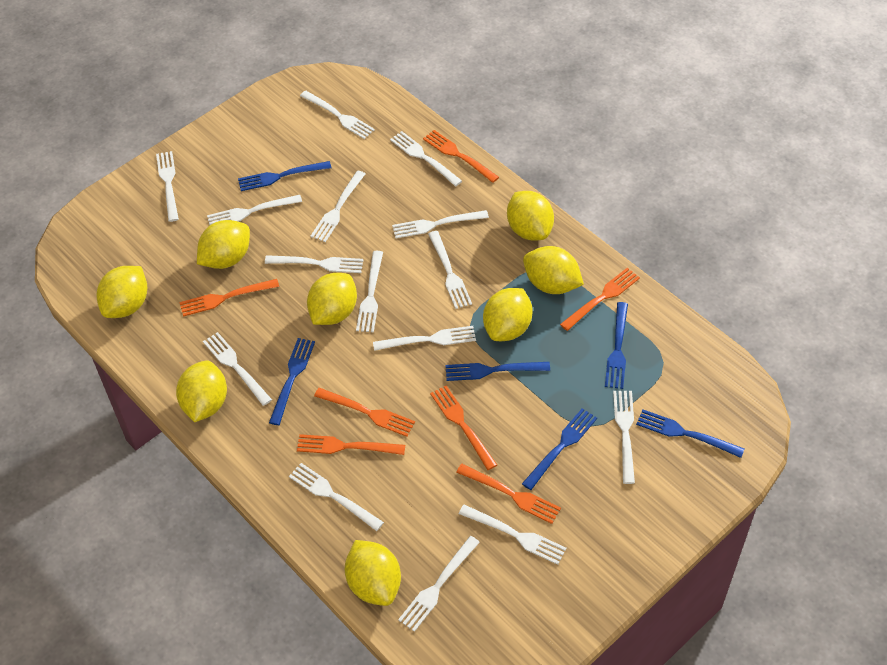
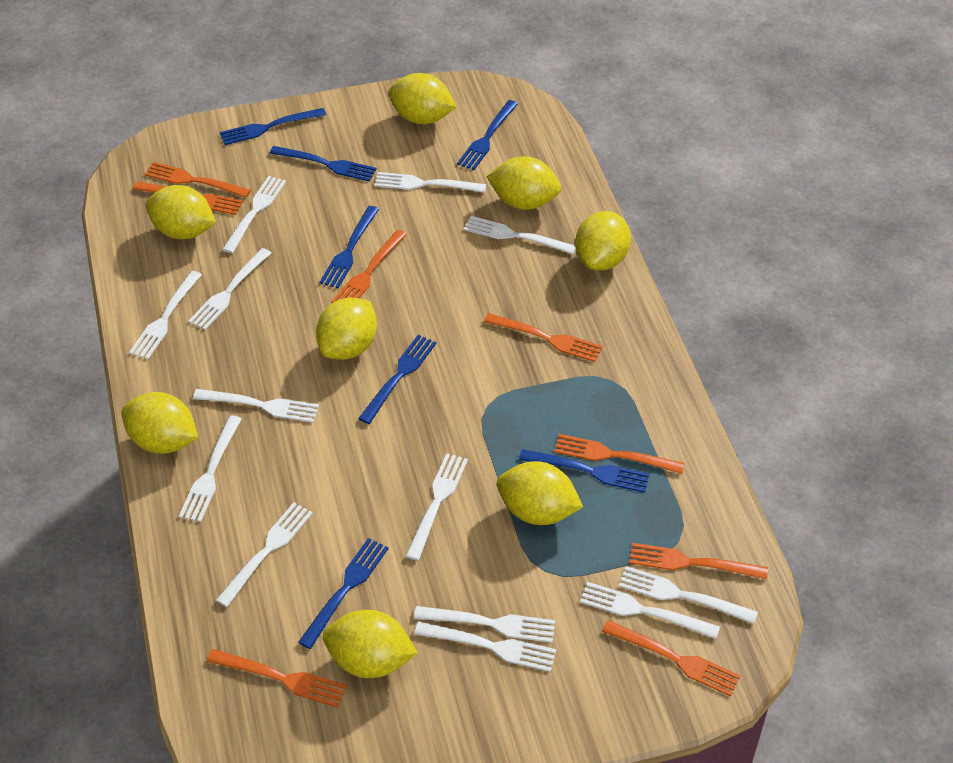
blue fork: [238,161,331,191] [269,338,315,425] [446,362,550,381] [522,408,597,490] [605,302,628,389] [636,410,744,458] = 6 -> [220,108,326,145] [270,146,376,182] [298,538,389,649] [319,206,379,288] [358,335,437,424] [457,100,518,170] [519,449,650,493] = 7
orange fork: [179,279,279,317] [297,434,405,455] [314,388,415,437] [423,130,499,183] [430,386,497,470] [456,464,561,524] [560,268,640,331] = 7 -> [133,182,243,215] [145,162,251,198] [207,649,347,708] [331,230,407,303] [484,313,603,362] [554,434,685,474] [602,620,741,696] [629,543,768,580] = 8
white fork: [156,151,179,222] [203,332,272,406] [207,195,302,225] [265,255,363,273] [289,463,384,531] [300,90,375,139] [311,171,365,242] [356,251,383,332] [373,326,476,351] [390,131,462,186] [392,210,489,238] [398,536,480,632] [428,231,472,309] [459,505,567,565] [613,391,635,484] = 15 -> [129,271,202,359] [179,415,242,522] [188,248,271,330] [193,389,319,423] [216,502,313,607] [222,176,286,253] [374,172,486,193] [406,453,468,561] [414,606,555,643] [414,622,556,672] [464,216,576,254] [580,582,720,639] [619,566,758,624] = 13

